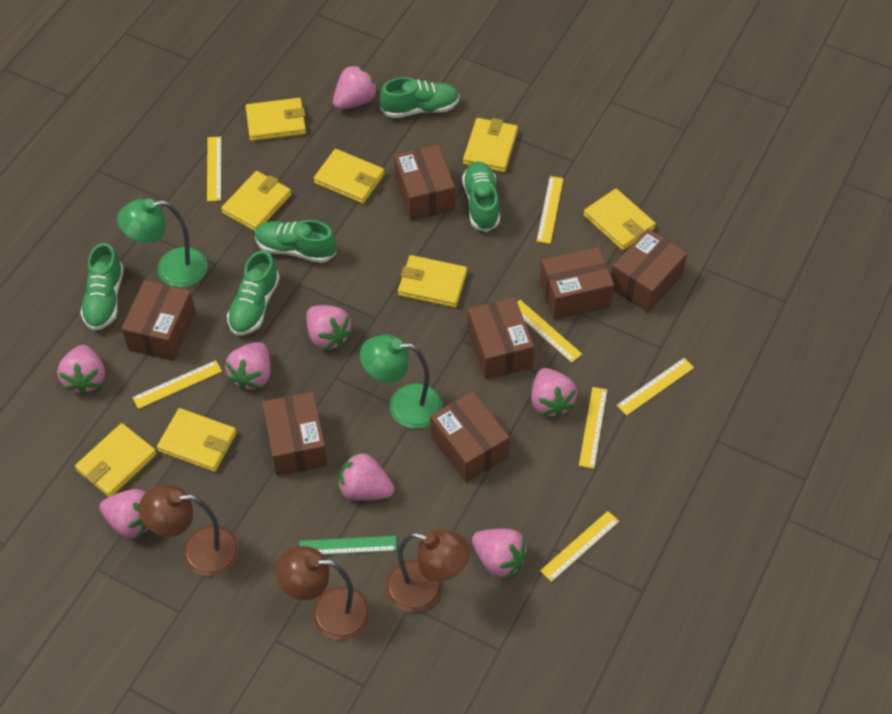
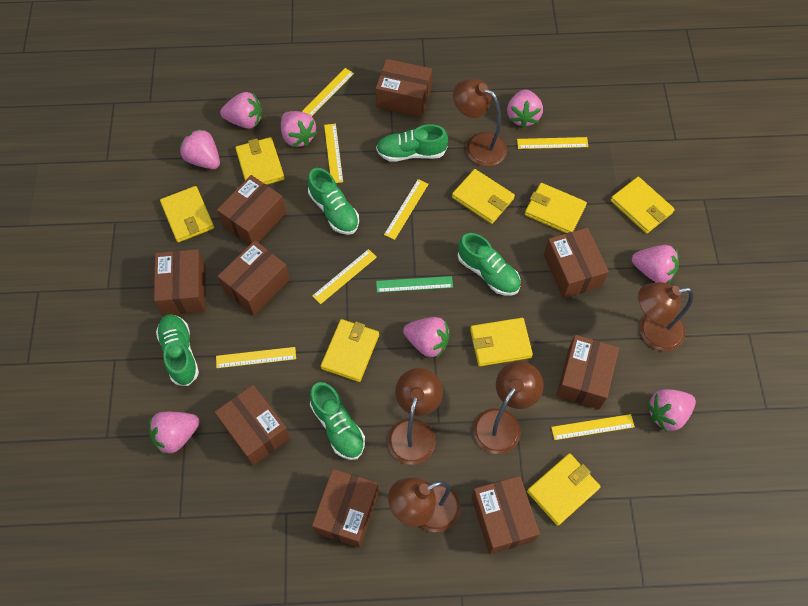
brown box: [121,280,196,361] [262,392,328,476] [394,144,455,220] [430,391,510,482] [467,297,534,380] [540,247,614,320] [611,229,687,313] = 7 -> [154,249,206,315] [215,385,290,465] [217,175,286,245] [218,240,290,315] [312,469,379,548] [376,59,432,118] [471,476,540,554] [544,227,609,298] [556,335,619,409] = 9
brown lamp: [139,485,239,577] [276,546,370,640] [386,529,470,612] = 3 -> [388,368,443,465] [388,477,461,532] [453,79,507,166] [473,361,544,454] [638,282,694,351] = 5
green lamp: [117,199,207,288] [360,335,442,429] = 2 -> none = 0

